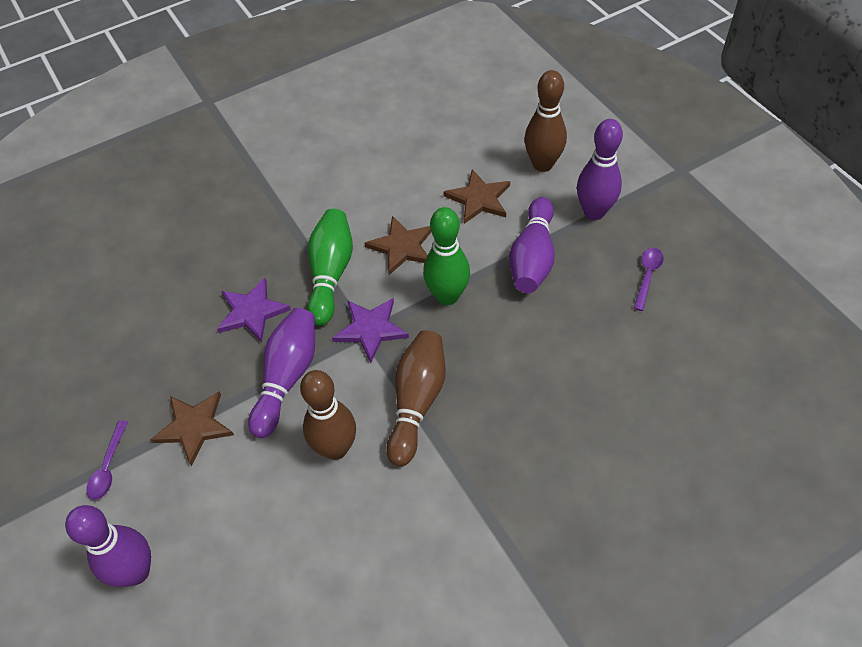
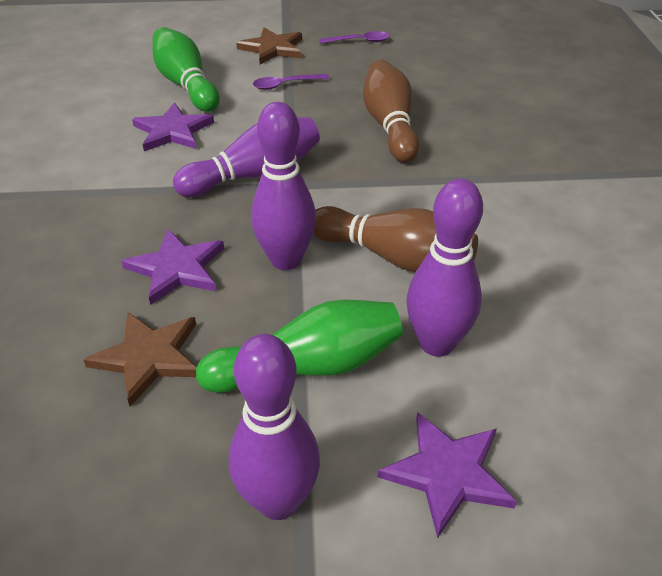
brown bowling pin: [300,370,356,460] [386,330,446,466] [525,70,567,172] = 3 -> [313,206,478,272] [363,60,420,162] = 2
brown star: [150,391,234,466] [365,216,431,275] [443,169,510,224] = 3 -> [84,312,196,406] [236,27,302,64] = 2
purple star: [217,278,291,342] [332,298,409,363] = 2 -> [121,229,224,305] [132,103,214,151] [378,412,517,538] = 3

